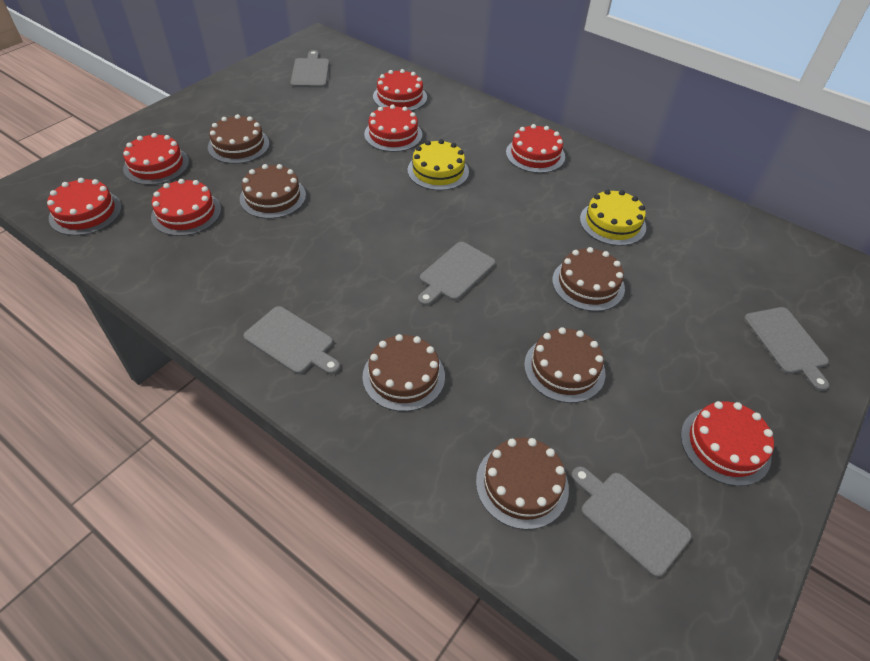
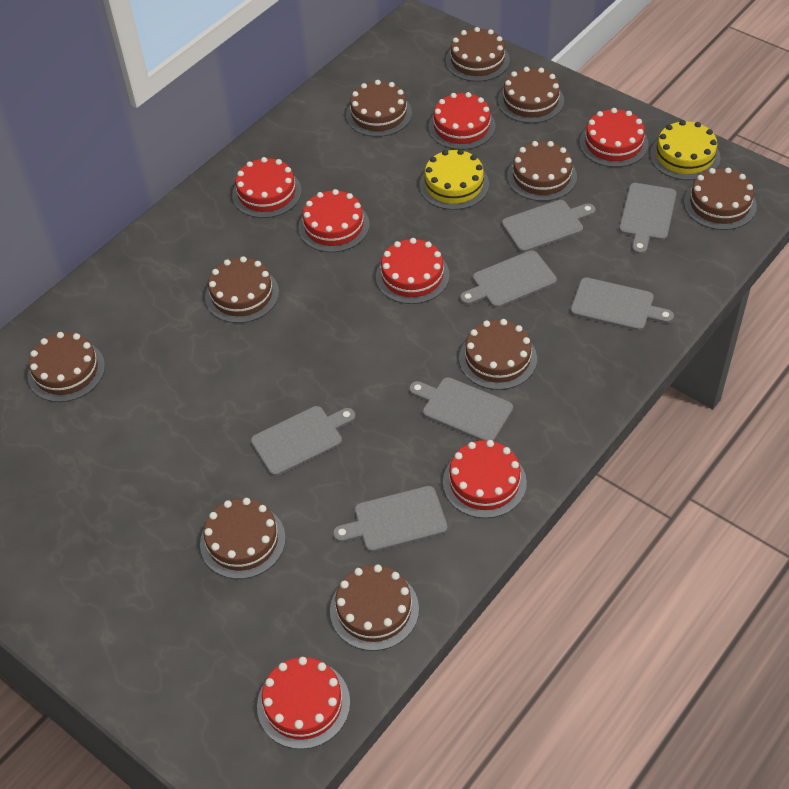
brown cake: [208,114,270,164] [240,164,306,219] [362,334,445,411] [476,438,569,530] [524,327,605,403] [552,247,625,311] = 6 -> [27,332,105,402] [200,498,286,579] [205,256,279,323] [330,564,419,651] [346,80,412,137] [446,27,510,82] [459,319,537,390] [498,67,564,123] [507,141,577,201] [684,168,757,230] = 10
grey cutting board: [243,306,340,374] [290,50,329,88] [418,242,495,306] [571,466,692,577] [744,307,829,391] = 5 -> [251,406,356,476] [333,486,448,552] [409,377,513,441] [460,250,557,308] [502,200,596,252] [570,277,674,331] [619,183,677,254] = 7

